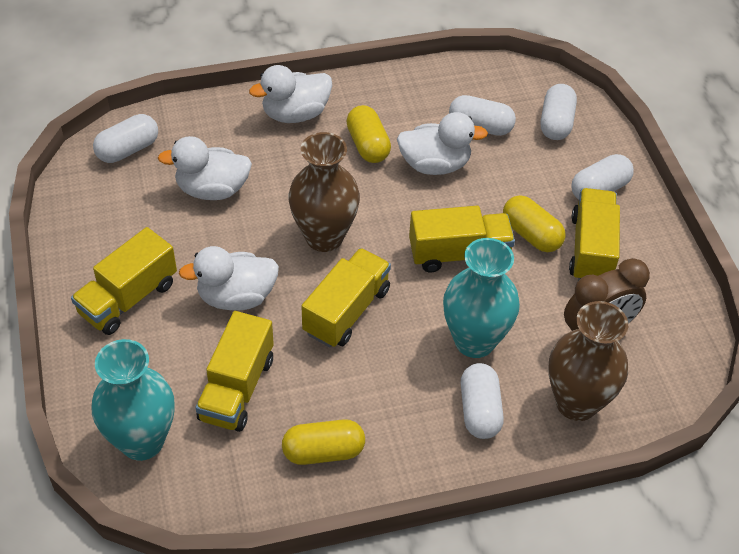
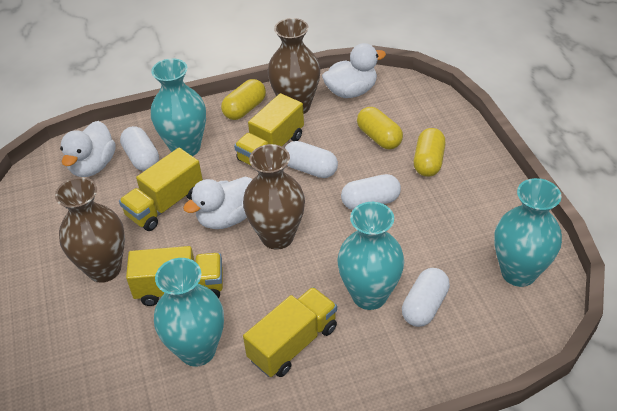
brown clock: [564,258,650,331] = 1 -> none = 0
brown vase: [288,132,360,252] [548,301,628,421] = 2 -> [55,177,125,283] [243,144,305,250] [268,18,320,114] = 3
turquoise vase: [92,339,175,461] [443,238,520,358] = 2 -> [151,58,206,156] [154,258,224,366] [337,202,404,310] [494,178,562,287] = 4
white capsule: [93,114,158,163] [449,95,516,136] [461,363,504,439] [541,84,577,140] [571,154,634,200] = 5 -> [120,126,159,171] [285,141,338,178] [341,174,401,210] [402,268,450,327] = 4
white duck: [158,136,252,200] [179,246,279,310] [249,65,333,123] [397,112,488,175] = 4 -> [60,121,116,177] [183,177,253,229] [322,43,386,98] = 3
yellow truck: [71,227,177,335] [195,311,274,432] [302,248,391,348] [409,206,515,273] [569,188,620,281] = 5 -> [119,148,203,231] [126,246,223,306] [234,93,304,166] [243,287,337,377] = 4

